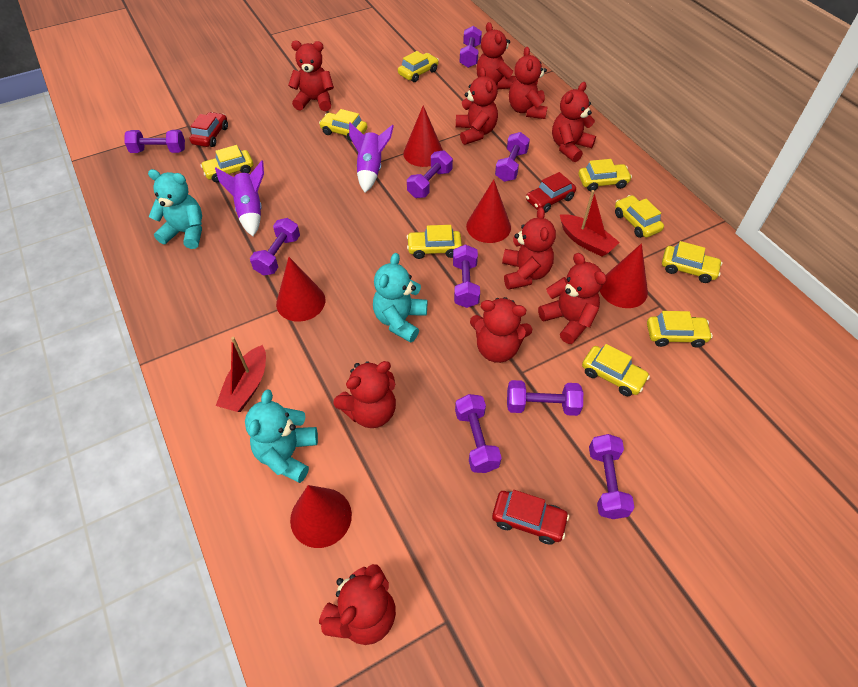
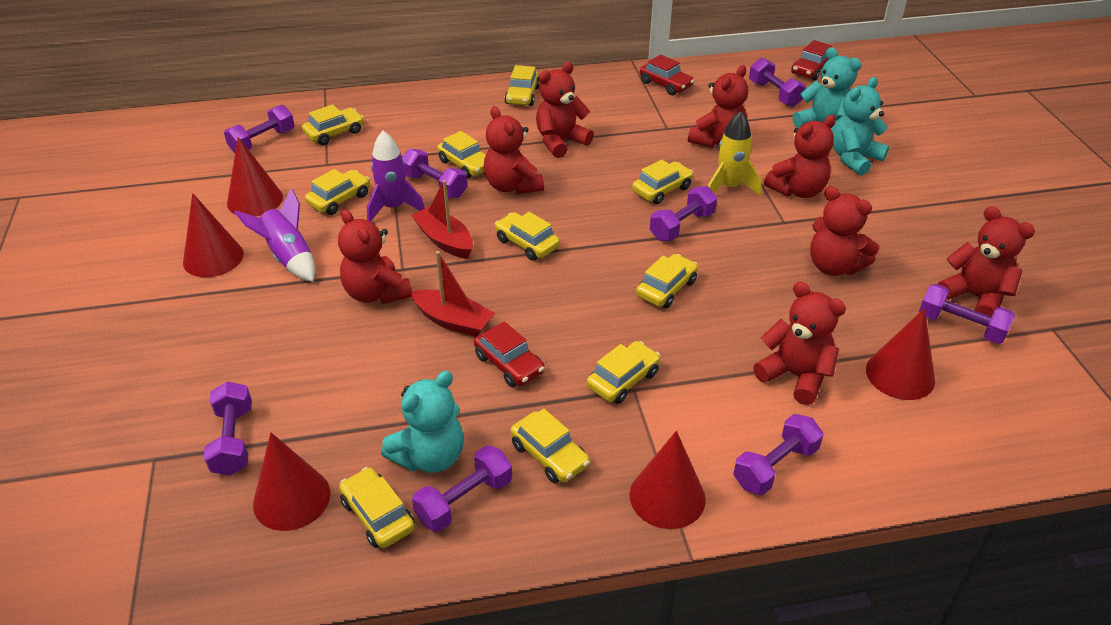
purple dumbbell: [124,130,185,153] [250,218,300,276] [407,150,453,198] [453,244,480,308] [455,394,502,473] [460,26,482,68] [495,132,530,182] [507,380,583,416] [589,434,635,519] = 9 -> [204,381,252,476] [224,105,295,153] [402,149,467,198] [412,445,512,532] [650,186,717,241] [733,414,823,495] [749,58,806,107] [919,284,1015,344] = 8
red teddy bear: [288,41,334,111] [319,564,396,645] [333,361,396,428] [456,67,498,145] [470,297,532,363] [477,22,516,89] [502,207,556,290] [509,47,547,119] [538,253,607,344] [552,82,596,162] = 10 -> [338,209,412,304] [484,106,544,195] [536,62,594,158] [688,65,748,148] [753,282,846,405] [764,115,836,198] [810,186,879,276] [938,206,1035,317] = 8
yellow car: [200,145,253,182] [319,109,367,142] [398,51,439,82] [407,225,462,259] [579,159,632,191] [582,344,650,396] [615,195,664,238] [647,311,713,348] [662,241,722,283] = 9 -> [302,104,364,145] [305,169,370,215] [339,467,415,548] [437,131,486,178] [495,212,560,261] [505,65,540,106] [510,409,590,483] [587,341,660,404] [632,160,693,204] [636,254,698,308] = 10
yellow rocket: none = 0 -> [708,111,761,196] = 1

